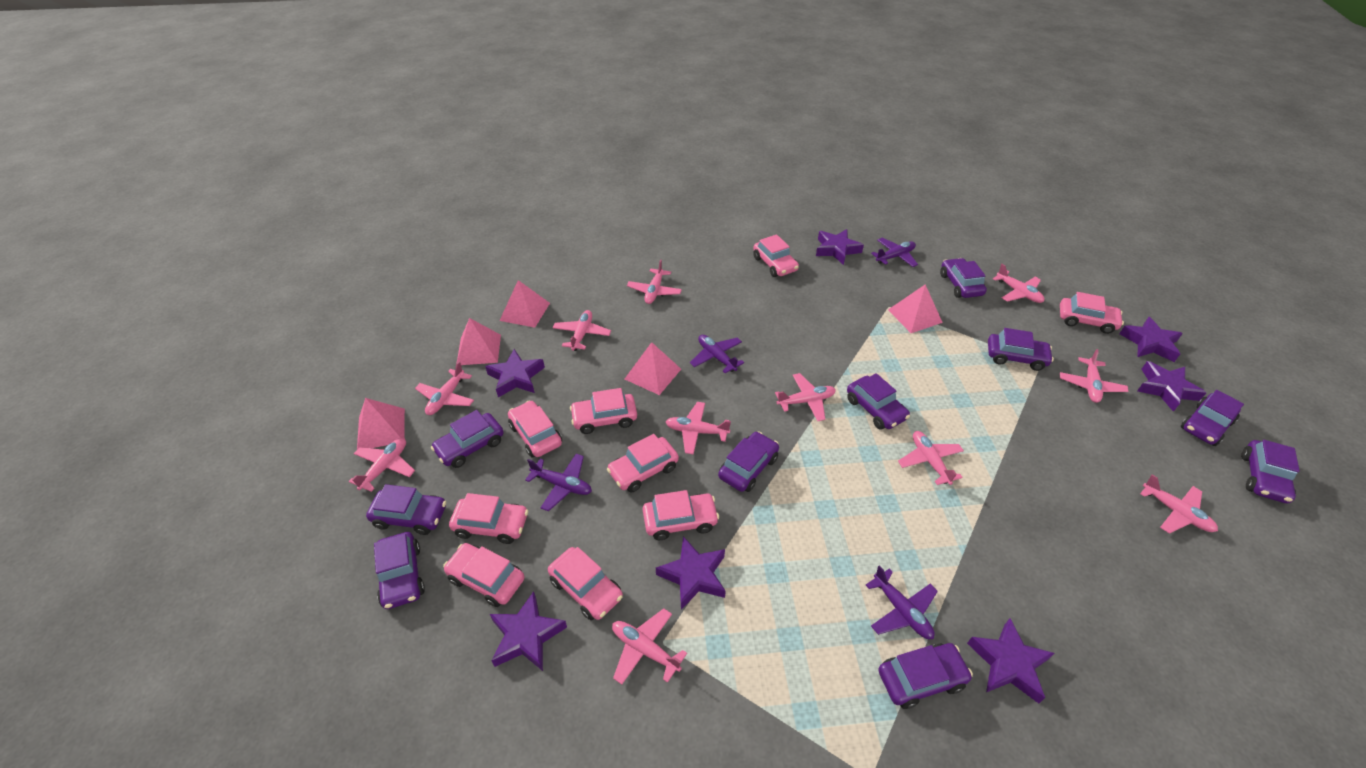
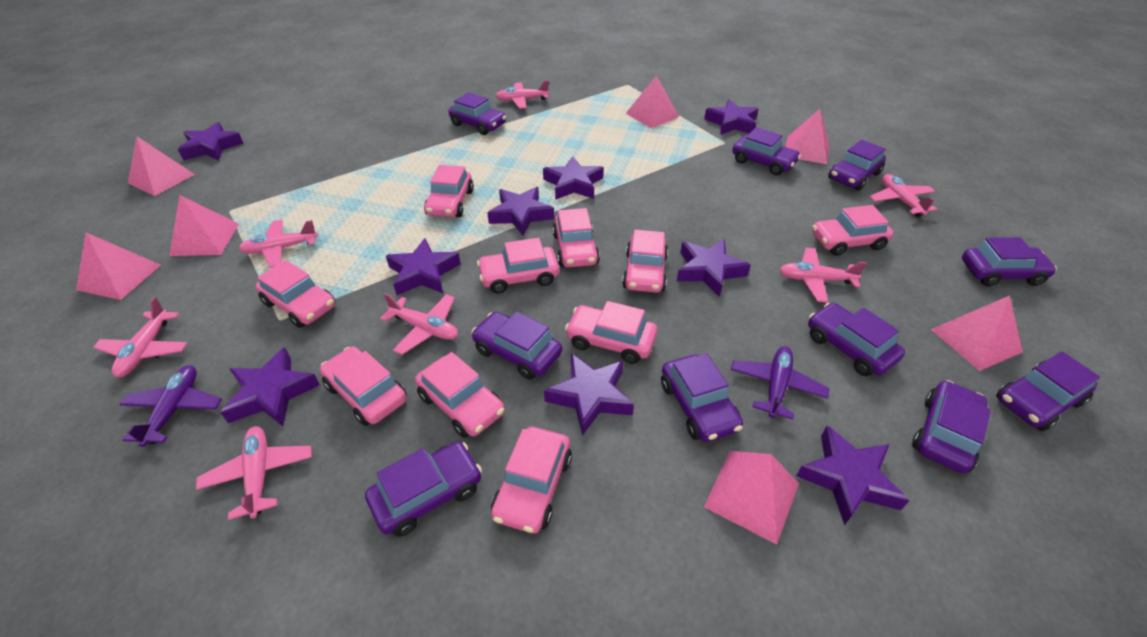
pink car: [443,543,525,607] [449,493,528,544] [508,400,562,458] [548,547,623,620] [570,388,637,434] [607,434,679,492] [643,490,719,540] [753,235,799,277] [1060,292,1124,334] = 9 -> [256,260,336,328] [320,346,407,426] [415,352,505,438] [424,165,474,217] [477,238,559,294] [491,427,572,534] [552,208,600,268] [565,301,657,364] [622,230,668,293] [812,205,894,256] = 10
pink plane: [349,438,415,492] [415,361,474,415] [553,310,611,351] [612,608,687,685] [627,260,682,304] [666,402,731,454] [775,373,836,421] [898,431,964,485] [993,264,1044,303] [1060,349,1129,403] [1140,474,1218,534] = 11 -> [93,297,188,377] [196,426,312,520] [239,220,318,268] [380,293,458,355] [496,80,549,109] [779,248,867,303] [870,174,937,217] = 7
pink pyramid: [357,398,405,449] [456,318,501,365] [500,280,550,328] [625,342,681,395] [888,284,943,333] = 5 -> [76,233,161,300] [128,137,195,196] [169,195,239,256] [626,75,679,128] [704,451,799,545] [786,109,829,164] [931,295,1023,371] = 7
purple plane: [525,454,592,512] [690,335,744,373] [866,565,938,639] [871,238,918,267] = 4 -> [119,365,222,447] [731,346,829,419] = 2
purple star: [485,349,545,397] [490,591,567,671] [656,536,726,610] [816,229,864,265] [967,618,1055,703] [1119,317,1183,362] [1137,361,1206,412] = 7 -> [178,122,244,161] [220,347,320,427] [386,238,461,295] [487,187,554,236] [543,156,604,200] [544,353,634,436] [677,239,751,297] [704,100,759,135] [796,426,910,525] = 9

